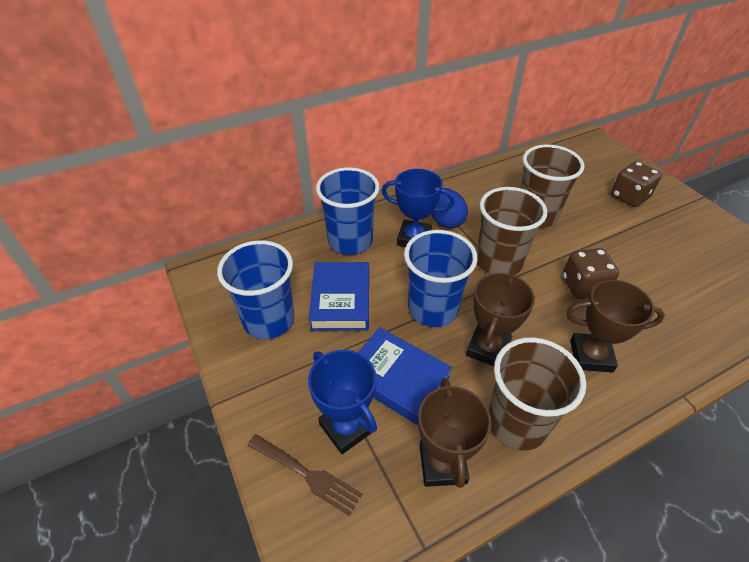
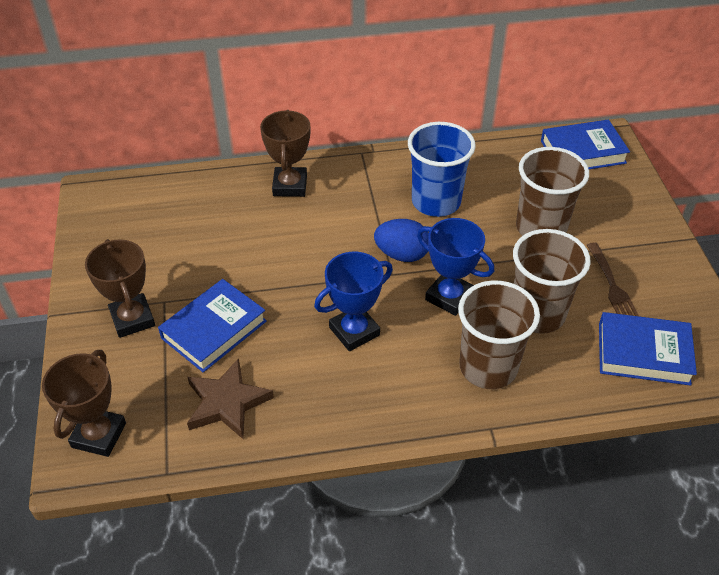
blue book: [309,262,369,331] [358,327,452,425] = 2 -> [158,279,267,372] [541,119,630,169] [599,312,697,386] = 3
blue cup: [217,240,295,339] [316,167,380,255] [404,230,478,327] = 3 -> [408,122,476,217] = 1
brown dice: [563,248,619,299] [611,161,662,207] = 2 -> none = 0
brown star: none = 0 -> [187,358,274,439] = 1

